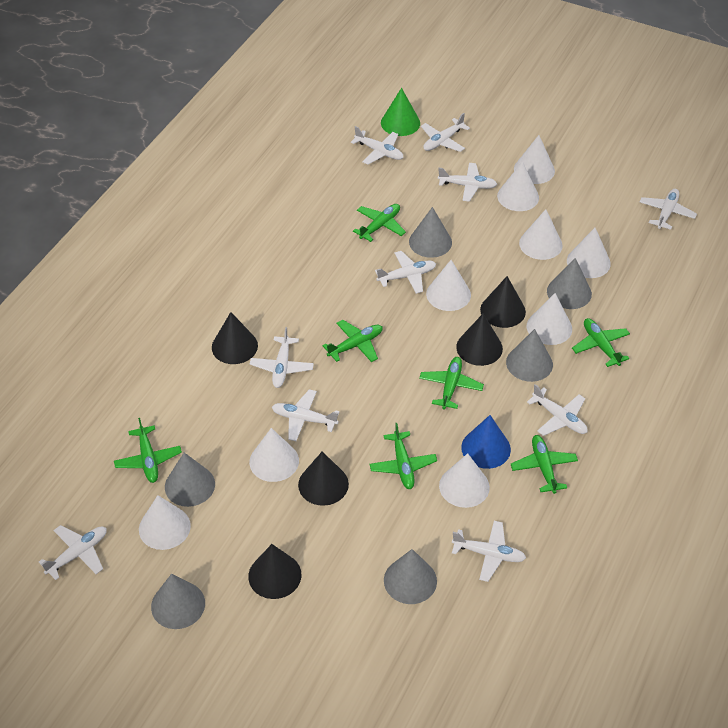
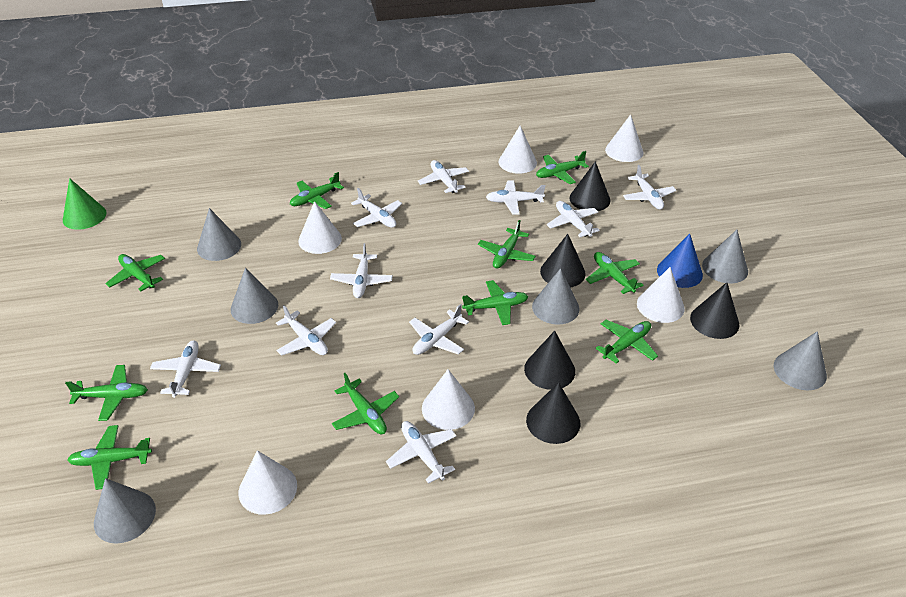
green plane: [114,418,182,483] [323,320,383,362] [353,204,406,242] [370,423,437,489] [419,357,484,409] [511,435,578,494] [572,318,630,367] = 7 -> [65,365,148,421] [67,425,152,490] [105,254,165,291] [290,172,344,209] [332,373,399,434] [462,280,528,325] [478,220,536,269] [536,151,589,184] [586,252,643,294] [595,320,658,364] = 10
white cone: [139,495,191,550] [249,428,299,482] [426,260,471,311] [439,453,490,508] [497,161,539,211] [514,135,555,184] [519,209,563,260] [527,293,572,345] [567,228,611,278] = 9 -> [239,450,297,515] [298,201,342,254] [422,369,475,430] [498,126,537,174] [605,114,643,162] [637,267,685,323] = 6

